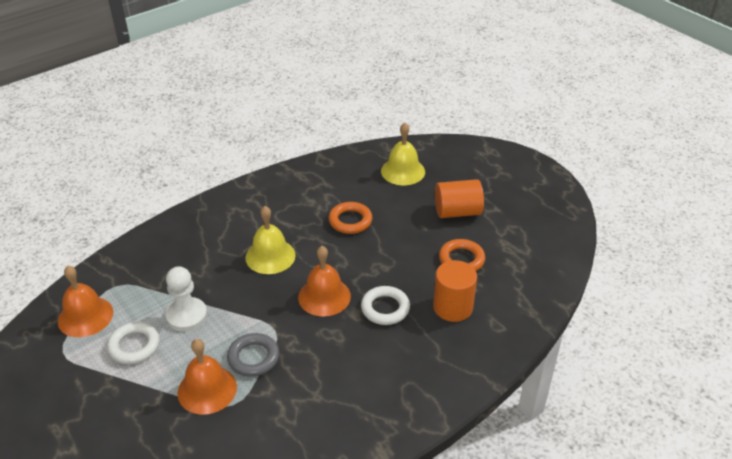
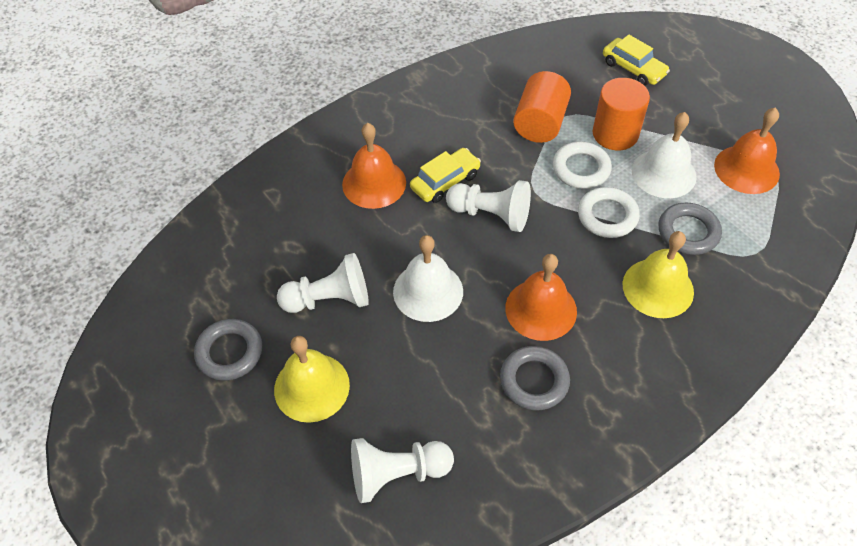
grey ring: [227,333,279,377] = 1 -> [194,319,262,381] [500,346,570,410] [658,203,722,255] = 3
orange ring: [329,202,373,234] [439,239,485,271] = 2 -> none = 0
white bell: none = 0 -> [393,235,463,322] [632,112,697,198] = 2
white pawn: [165,266,207,331] = 1 -> [277,253,369,313] [351,438,454,503] [446,180,531,232] = 3
yellow car: none = 0 -> [410,148,481,203] [603,35,670,86] = 2

